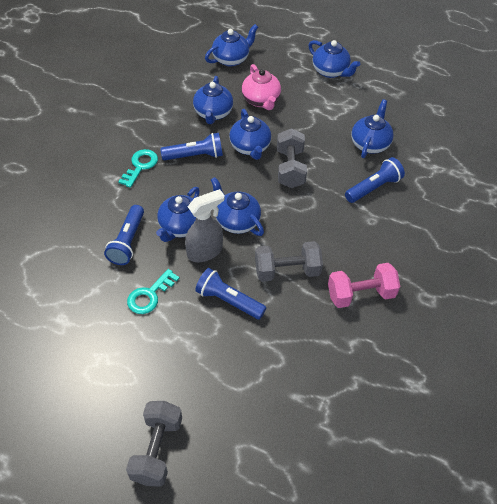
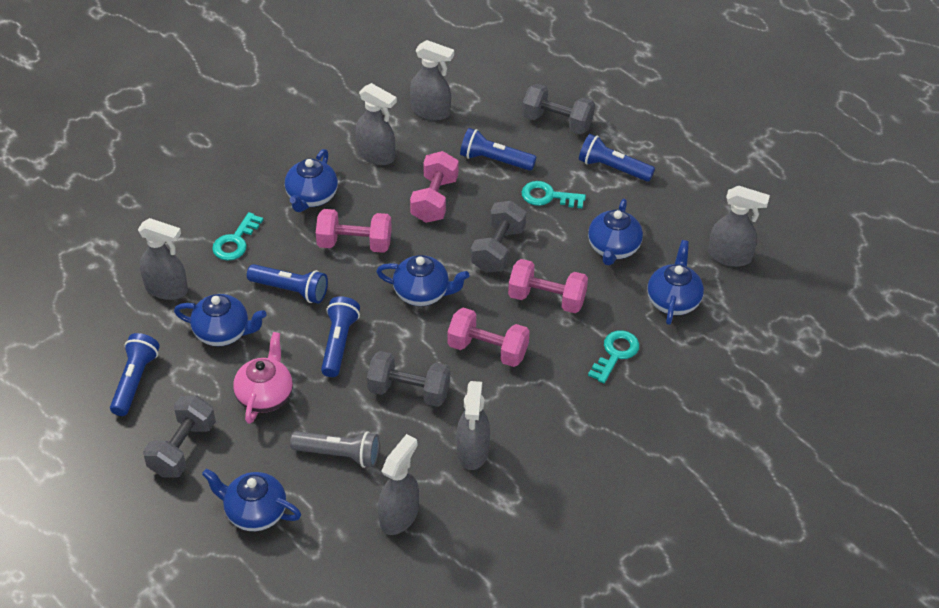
blue flashlight: [104,205,144,265] [160,133,223,160] [195,268,266,320] [345,157,405,203] = 4 -> [110,333,160,416] [247,264,328,304] [321,296,360,377] [460,128,536,171] [579,134,655,182] = 5
blue teapot: [156,187,200,242] [193,76,233,124] [205,24,258,67] [211,177,264,236] [229,109,271,160] [308,40,360,78] [351,99,394,158] = 7 -> [174,294,267,346] [202,469,301,531] [285,149,338,212] [376,255,470,306] [588,199,643,265] [647,240,704,325] = 6
grey dumbbell: [126,401,182,487] [255,241,323,282] [277,128,307,188] = 3 -> [143,395,216,478] [367,351,450,407] [471,201,526,273] [522,84,595,134] = 4
grey flashlight: none = 0 -> [290,431,380,468] = 1
grey spray bottle: [185,189,225,262] = 1 -> [138,218,188,300] [355,83,397,165] [378,434,419,535] [410,40,454,120] [456,381,490,470] [708,186,770,267] = 6
pink dumbbell: [328,263,400,308] = 1 -> [316,209,392,253] [410,151,458,223] [447,308,530,367] [508,259,588,313] = 4
turquoise key: [118,149,158,188] [127,269,180,314] = 2 -> [212,212,263,261] [522,181,586,208] [588,330,639,383] = 3

